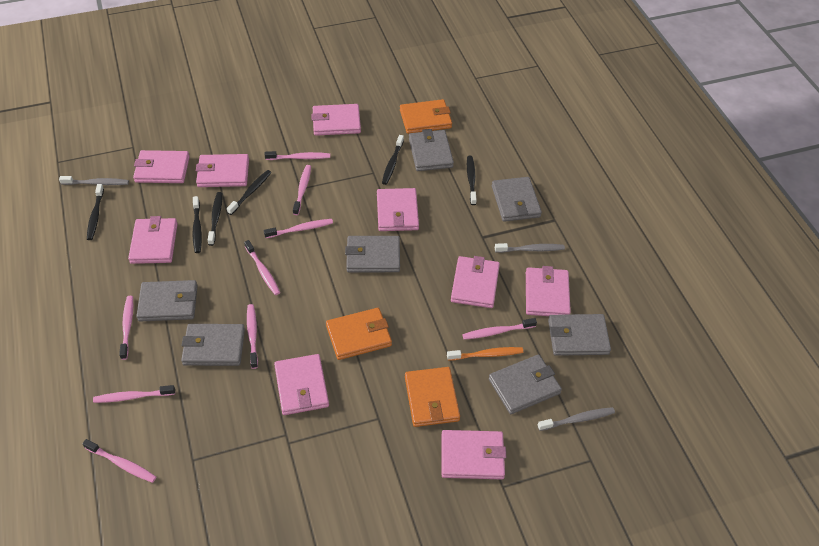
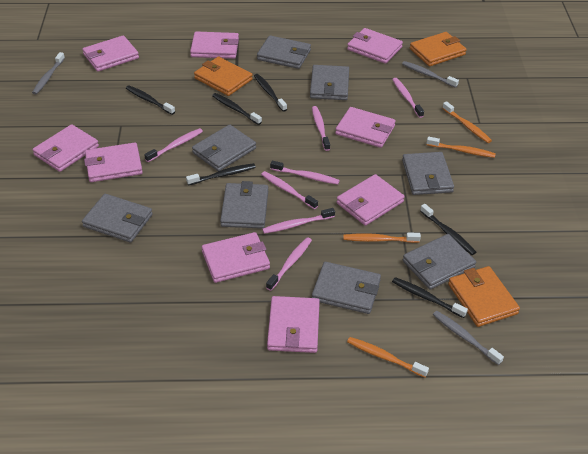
grey wallet: [136,280,198,321] [181,324,245,366] [345,236,400,272] [409,129,454,171] [489,354,562,414] [492,177,542,222] [548,314,611,356] = 7 -> [82,194,153,243] [192,125,256,171] [220,181,268,229] [257,35,311,69] [310,65,349,100] [312,262,381,314] [402,152,454,195] [403,234,476,290] = 8
orange toothbrush: [447,347,523,361] = 1 -> [343,232,421,243] [347,337,429,378] [427,137,496,158] [442,101,492,143] = 4
pink toothbrush: [82,439,156,483] [93,385,175,403] [119,296,133,360] [244,240,280,295] [247,304,258,369] [264,219,333,238] [265,151,330,160] [293,165,311,215] [462,318,537,340] = 9 -> [144,128,203,162] [261,171,318,209] [262,208,335,234] [266,237,312,291] [270,161,340,184] [312,106,330,151] [392,78,424,118] = 7

